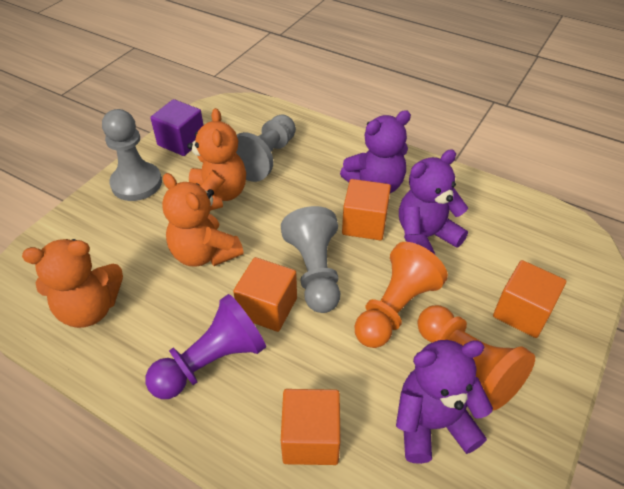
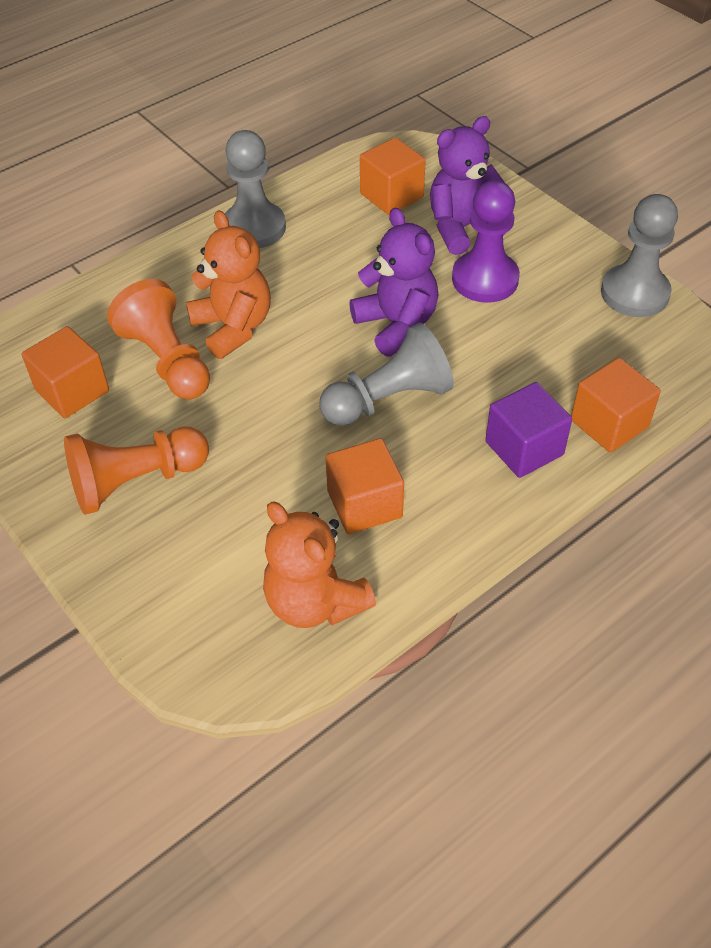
orange teddy bear: [22,239,123,328] [162,173,244,267] [187,108,246,211] = 3 -> [186,210,271,359] [263,501,376,628] = 2
purple teddy bear: [340,110,411,193] [396,340,493,464] [399,149,468,255] = 3 -> [349,208,438,357] [430,116,505,255] = 2

